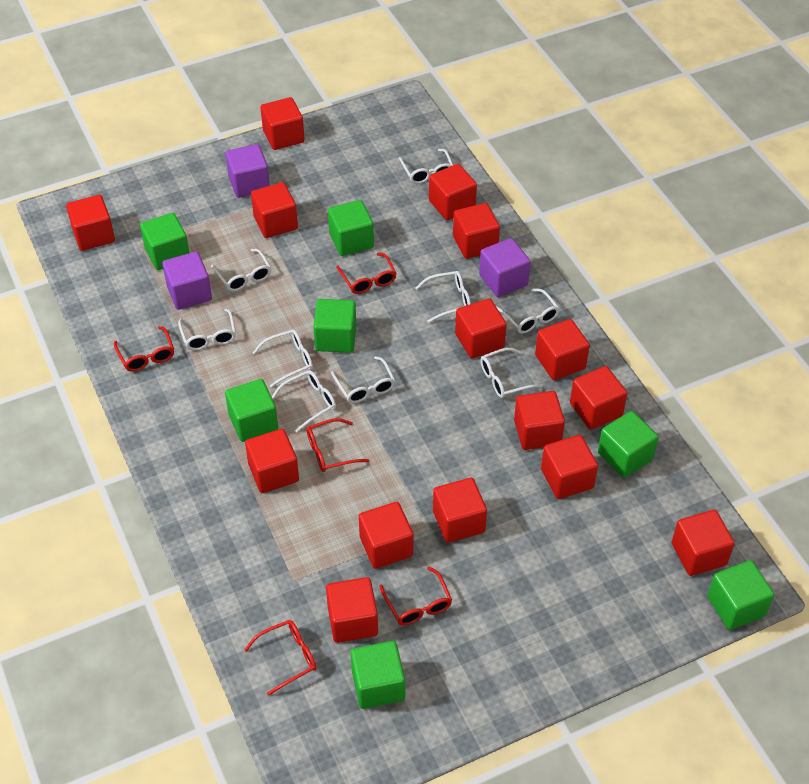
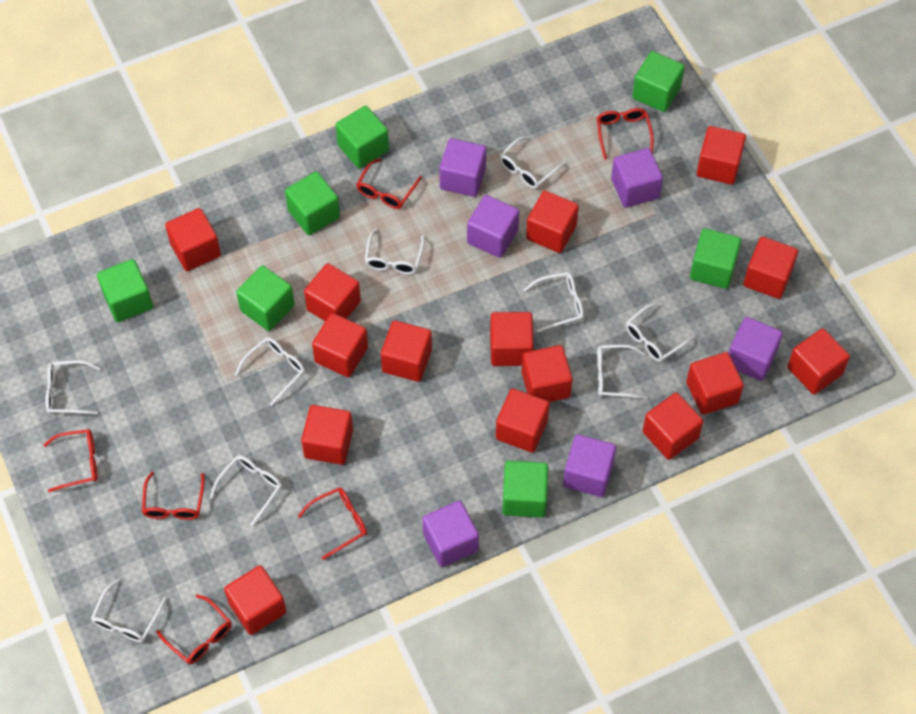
purple cube: [162,252,212,310] [226,144,270,198] [479,238,530,297] = 3 -> [422,500,479,567] [439,138,486,197] [467,195,519,258] [563,434,616,497] [611,148,663,208] [729,317,783,381] = 6
red glasses: [114,326,174,372] [244,620,316,696] [307,418,369,472] [336,253,397,294] [379,567,452,625] = 5 -> [43,429,98,492] [142,472,205,520] [156,594,232,664] [298,488,367,560] [356,158,422,209] [597,108,654,160] = 6

